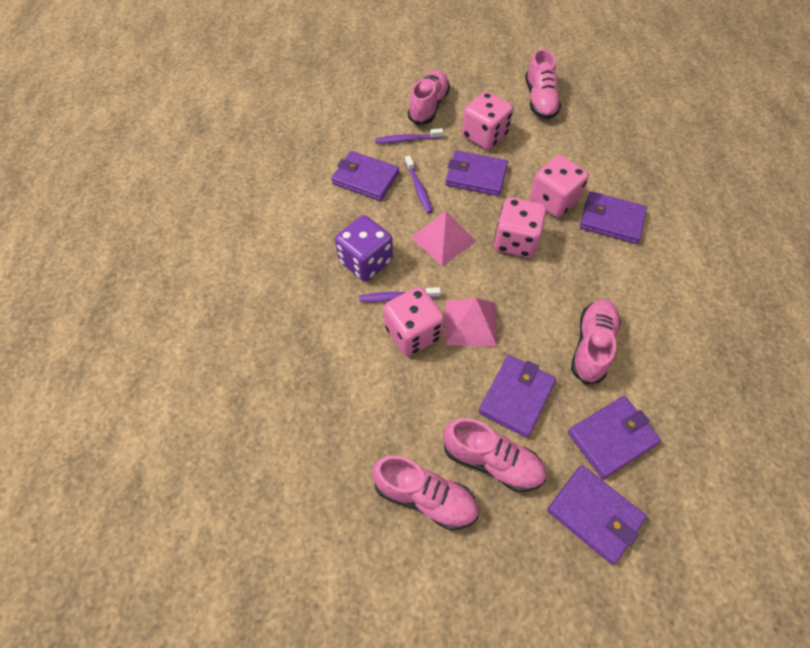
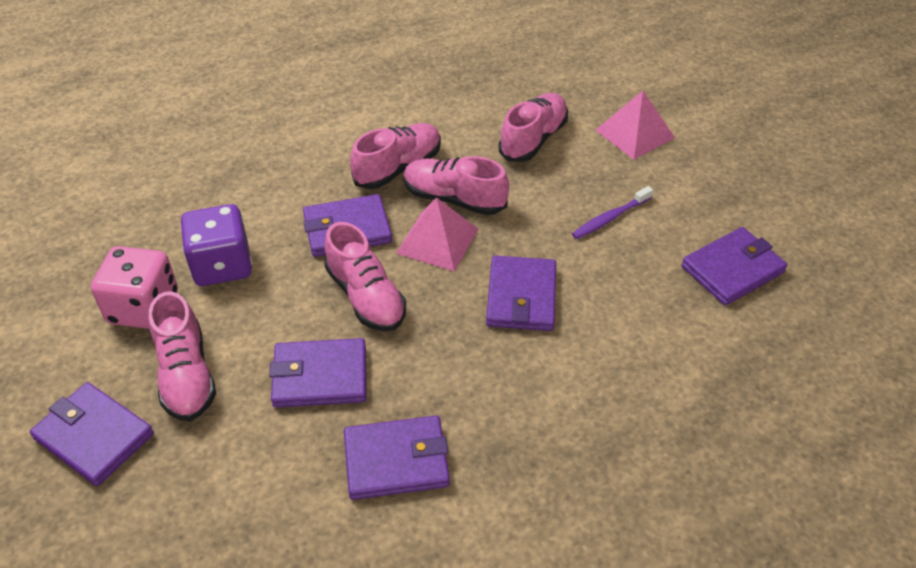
pink dice: [384,287,444,356] [462,92,513,150] [494,197,546,258] [530,155,589,218] = 4 -> [91,246,178,329] = 1
purple toothbrush: [359,287,441,302] [375,128,443,144] [405,155,433,213] = 3 -> [572,186,653,239] = 1

